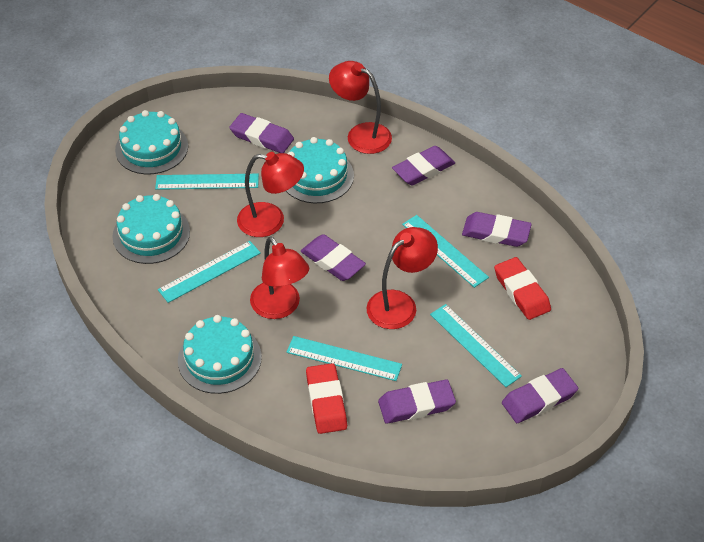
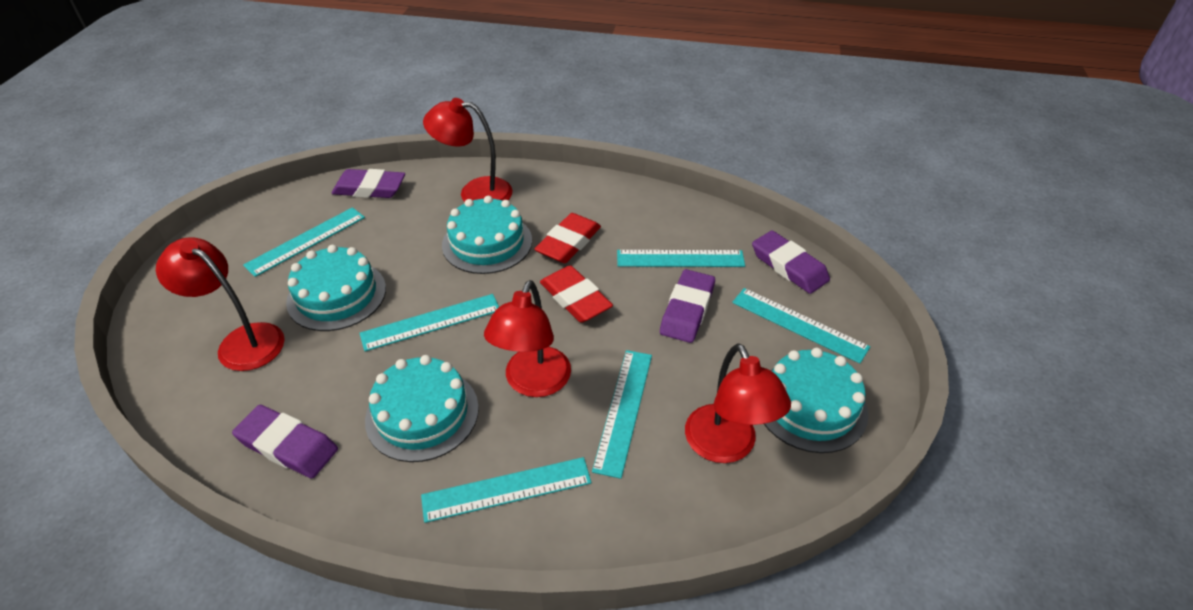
purple eraser: [229,113,294,153] [301,234,366,281] [378,379,456,424] [392,146,455,186] [462,212,532,247] [502,368,578,423] = 6 -> [232,405,338,478] [332,169,405,198] [660,269,715,343] [752,231,830,294] = 4
turquoise ruler: [155,174,259,190] [158,241,261,303] [287,336,402,381] [402,215,489,288] [430,304,522,387] = 5 -> [243,207,365,277] [359,294,499,352] [421,457,591,523] [592,350,652,479] [617,250,745,267] [732,288,870,364] = 6

